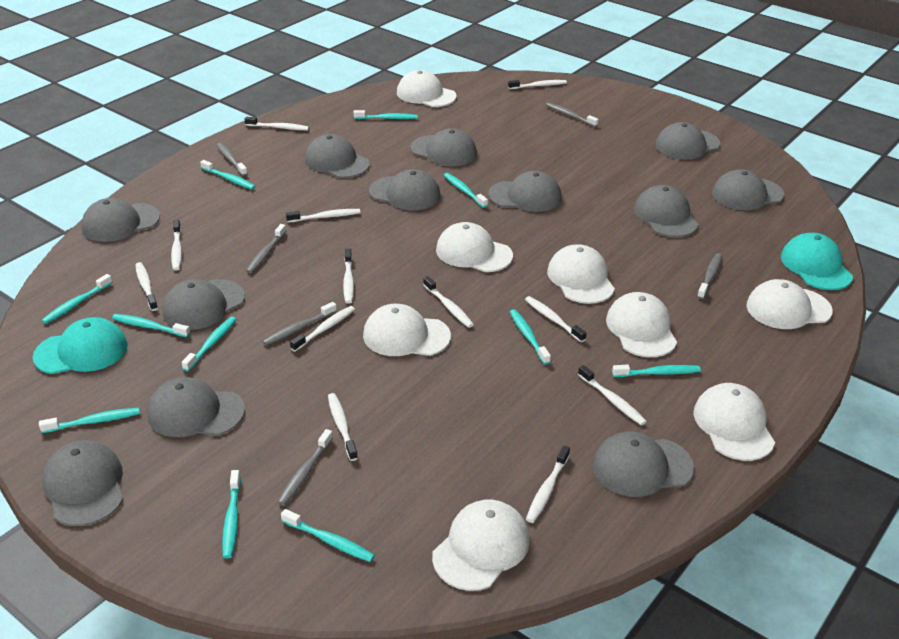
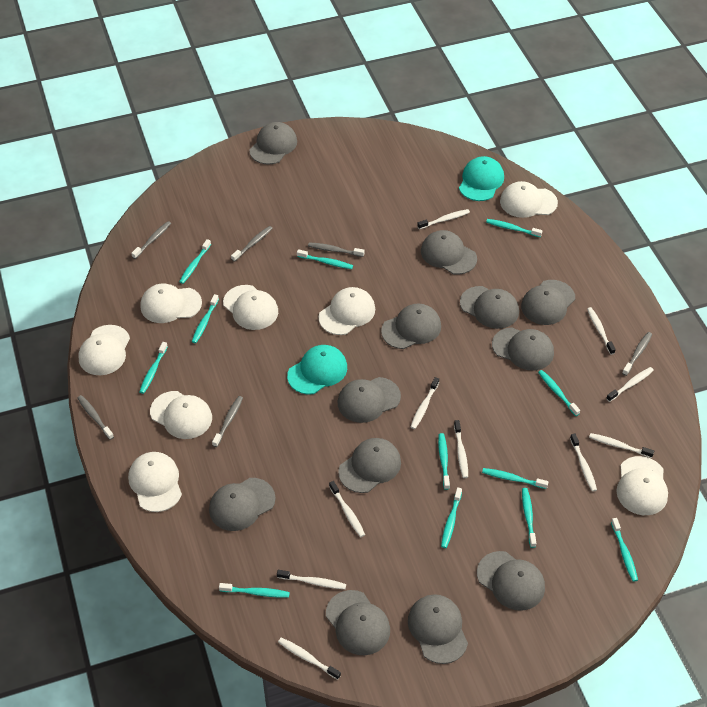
turquoise toothbrush: [39,408,140,433] [42,274,113,324] [112,314,190,337] [182,316,236,371] [200,160,256,190] [222,470,241,559] [281,509,375,562] [353,110,417,119] [444,173,488,208] [510,309,551,365] [612,365,701,377] = 11 -> [139,342,168,394] [179,239,211,284] [192,294,219,343] [219,583,290,598] [297,249,353,269] [438,433,450,490] [441,487,462,548] [482,468,548,489] [486,219,542,237] [522,488,536,548] [538,370,580,416] [611,518,638,582] = 12
white toothbrush: [135,262,158,311] [171,220,182,271] [244,117,309,130] [286,209,360,222] [290,306,355,352] [328,393,358,461] [343,249,354,304] [423,276,474,328] [508,80,567,89] [525,296,587,342] [526,446,570,523] [578,365,647,425] = 12 -> [277,570,346,589] [278,637,341,680] [329,481,365,537] [411,377,439,429] [417,209,470,229] [454,420,468,478] [570,434,597,492] [587,307,616,355] [589,433,654,458] [606,367,654,402] = 10

